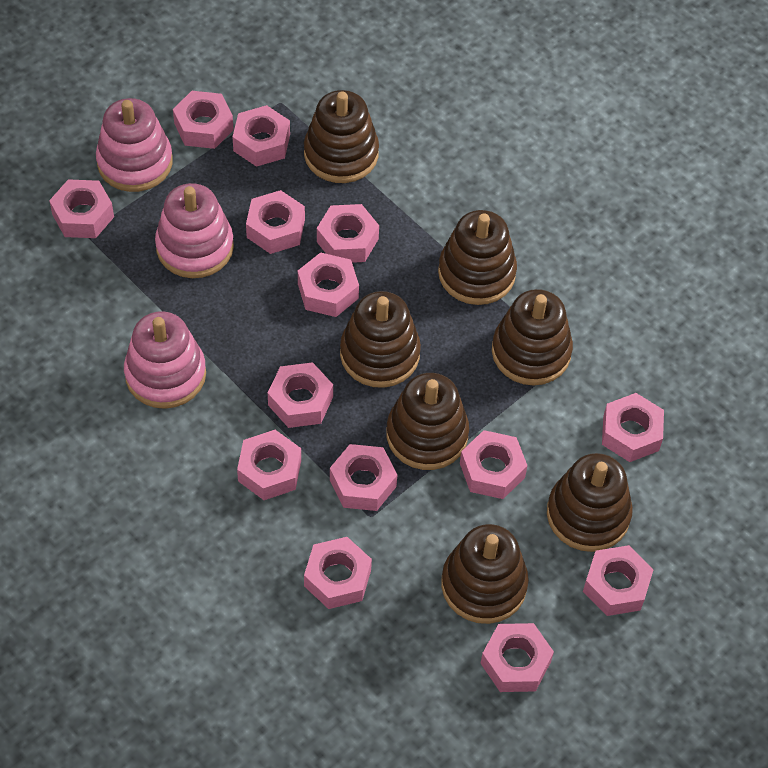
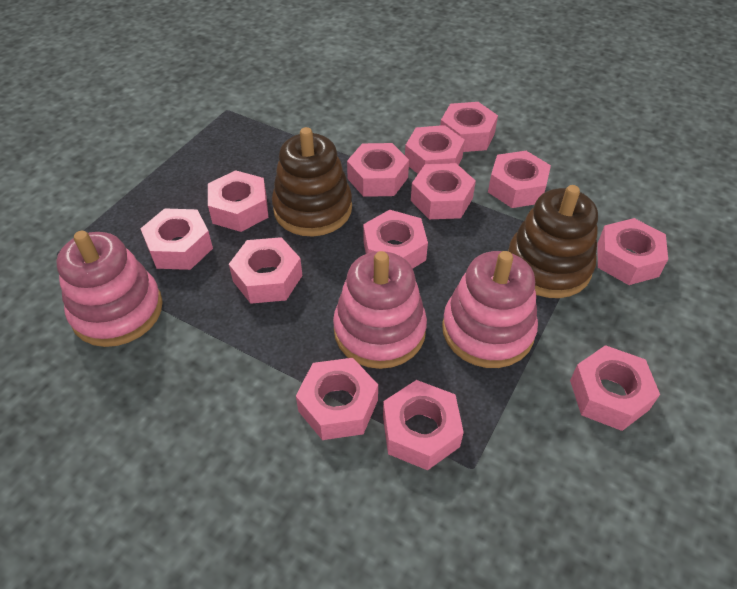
brown stacking toy: [304,90,379,183] [340,291,421,388] [386,373,469,470] [438,210,517,305] [441,524,529,624] [492,289,573,385] [547,453,633,552] = 7 -> [272,127,352,236] [508,185,598,298] = 2
pink nut: [49,179,114,238] [173,91,234,149] [233,105,290,167] [237,430,301,500] [246,190,305,254] [268,362,333,428] [298,252,359,317] [304,537,372,609] [317,204,379,263] [330,444,397,511] [460,430,528,499] [480,623,554,692] [583,545,654,616] [602,393,664,462] = 14 -> [140,208,213,270] [208,170,268,232] [229,237,303,304] [296,358,378,440] [347,143,409,197] [363,210,428,269] [383,380,464,470] [405,125,465,174] [411,163,476,219] [440,102,498,152] [488,151,551,208] [570,345,660,431] [597,218,668,285] = 13

